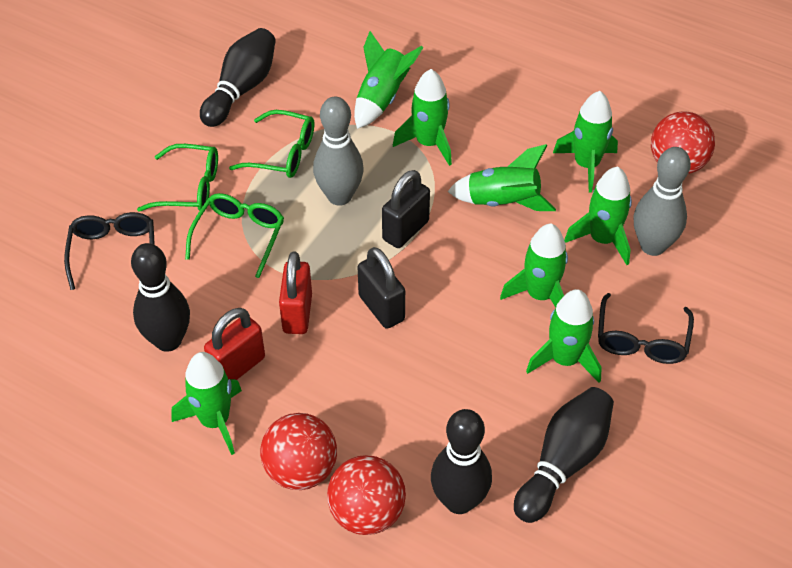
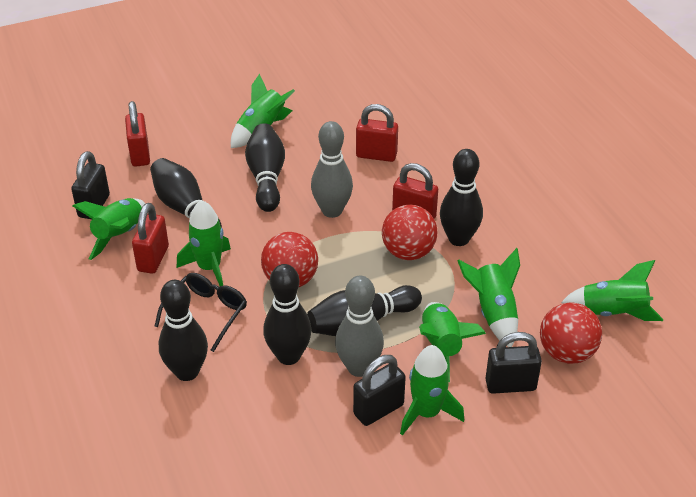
black bowling pin: [131,243,190,352] [200,28,276,127] [431,409,492,514] [514,387,614,523] = 4 -> [150,158,222,228] [158,280,208,381] [245,123,285,212] [263,264,312,365] [307,285,422,336] [440,149,483,246] = 6
black glasses: [64,212,155,290] [598,293,694,364] = 2 -> [154,273,247,352] = 1
black padlock: [358,247,405,329] [382,170,430,248] = 2 -> [71,151,110,219] [353,355,406,426] [485,332,542,394] = 3
green glasses: [137,144,218,212] [185,193,284,278] [229,110,314,178] = 3 -> none = 0
green rocket: [171,352,242,455] [354,31,424,129] [393,69,452,166] [447,144,556,211] [500,224,568,308] [526,289,602,383] [553,91,618,192] [564,166,632,265] = 8 -> [73,198,145,260] [177,200,231,286] [231,74,295,148] [400,345,464,436] [419,302,486,382] [458,248,520,347] [561,260,663,321] = 7
red padlock: [204,308,265,380] [279,251,312,334] = 2 -> [125,101,150,167] [132,203,169,274] [356,104,398,162] [392,163,438,219] = 4

